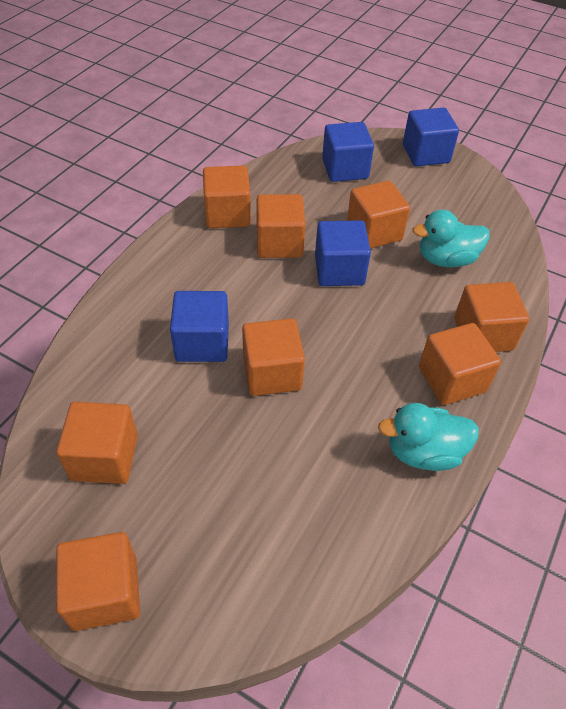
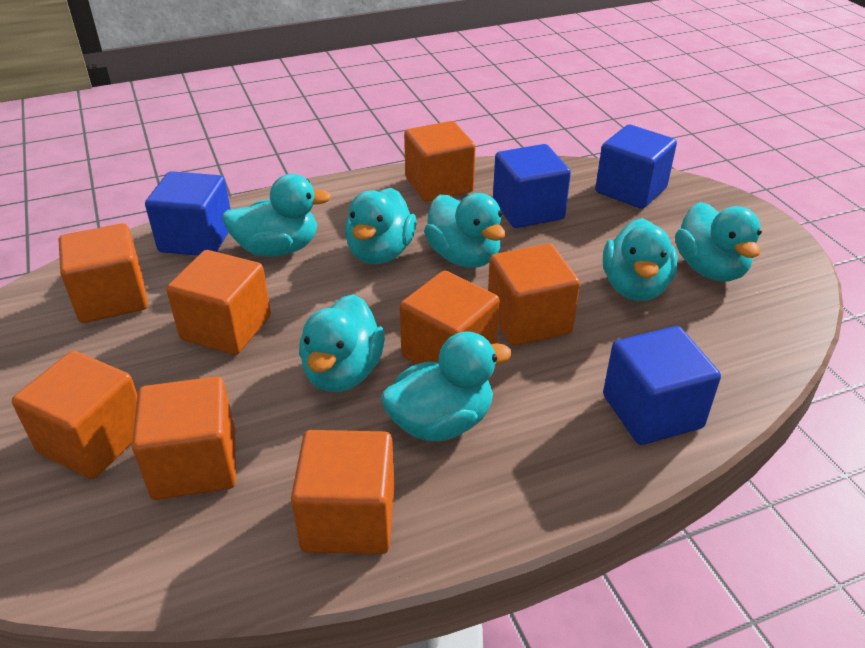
turquoise duck: [378,403,479,471] [412,210,490,267] = 2 -> [222,174,331,257] [299,294,385,392] [345,188,416,264] [381,332,512,441] [424,193,505,268] [603,218,678,301] [675,202,762,282] = 7

